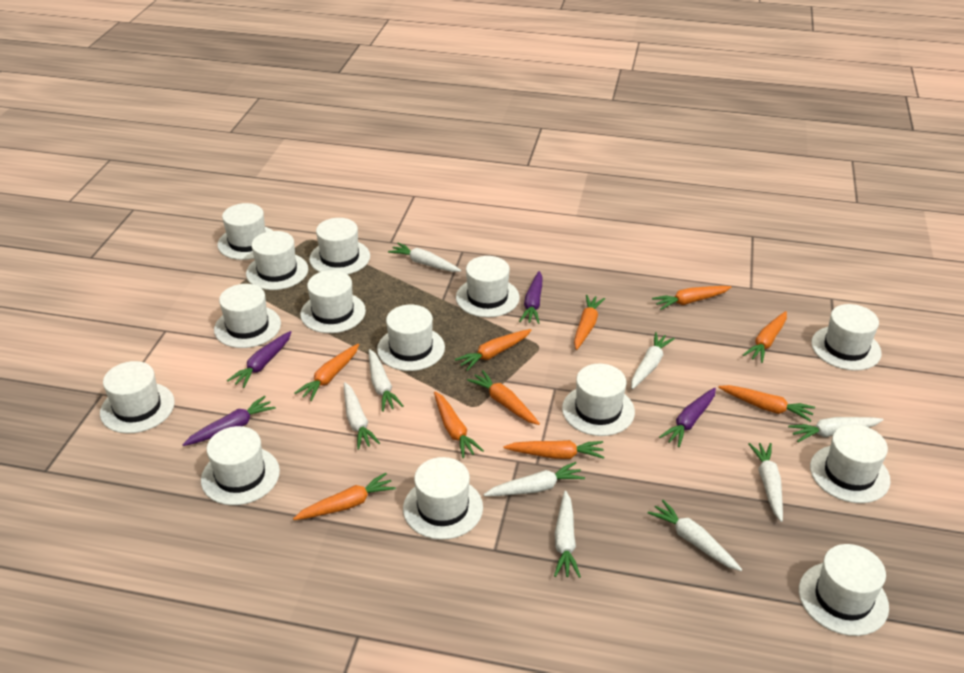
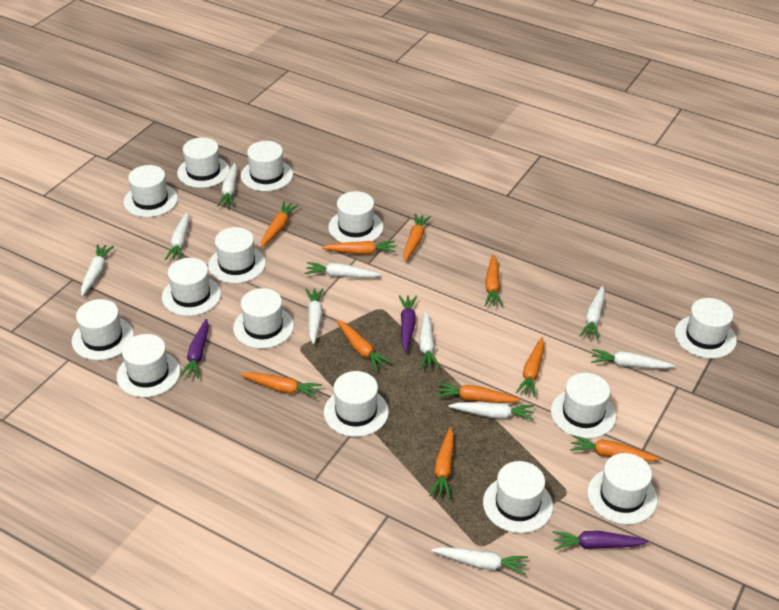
purple carrot: [182,396,276,446] [227,331,291,388] [519,271,543,324] [659,388,716,447] = 4 -> [180,319,209,379] [399,295,417,352] [552,531,649,550] = 3
white carrot: [344,382,380,449] [369,349,403,412] [388,243,461,272] [483,462,585,496] [554,491,581,578] [631,332,675,389] [647,500,742,571] [748,443,783,522] [788,417,884,442] = 9 -> [81,244,114,296] [165,212,189,260] [217,163,237,207] [305,262,381,278] [305,288,323,344] [419,311,440,369] [431,547,528,575] [448,402,534,420] [580,286,605,340] [591,349,675,369] = 10

